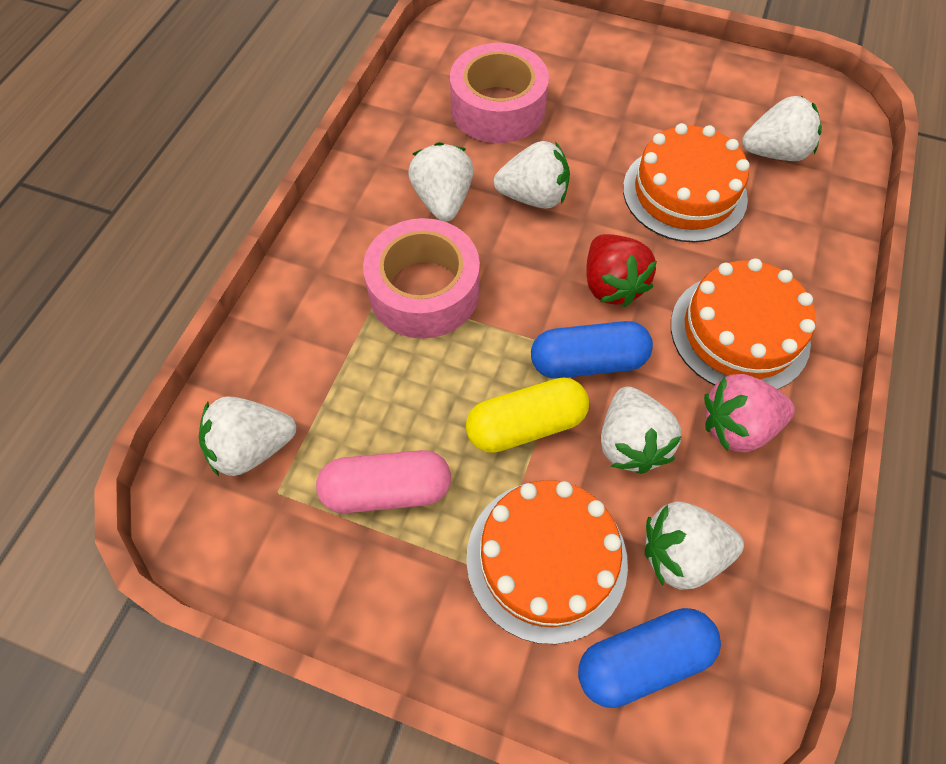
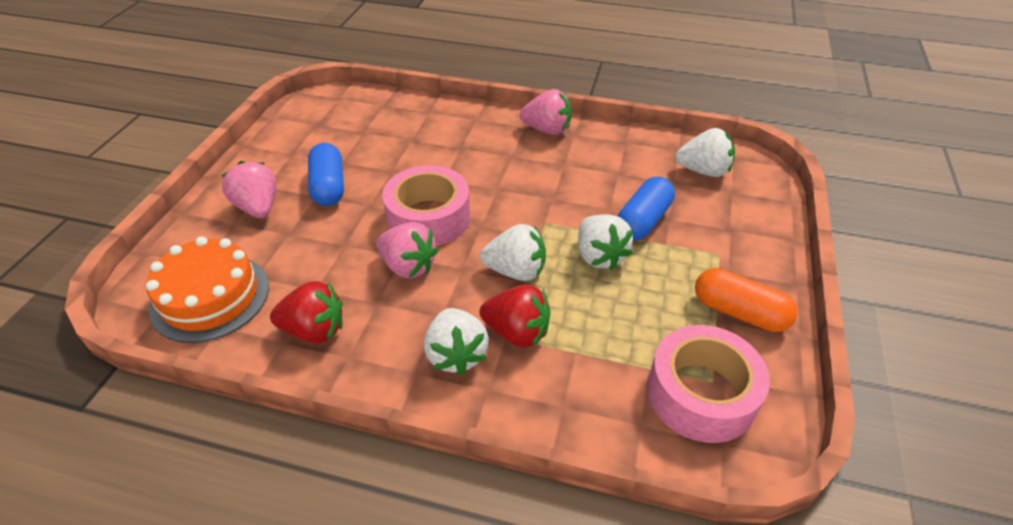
orange cake: [466,480,628,644] [623,123,750,242] [671,258,816,389] = 3 -> [146,237,269,343] = 1
orange capsule: none = 0 -> [695,268,798,332] = 1
pink capsule: [316,450,451,513] = 1 -> none = 0
pink strawberry: [704,374,795,452] = 1 -> [222,161,276,218] [376,222,439,279] [520,89,571,135] = 3
red strawberry: [586,234,657,307] = 1 -> [270,281,343,344] [479,285,551,348] = 2
white strawberry: [199,396,296,476] [408,142,474,222] [494,141,570,209] [601,387,682,474] [645,502,744,590] [742,96,822,161] = 6 -> [424,308,489,375] [480,224,546,281] [578,214,633,270] [675,128,735,177] = 4
yellow capsule: [466,377,589,453] = 1 -> none = 0

